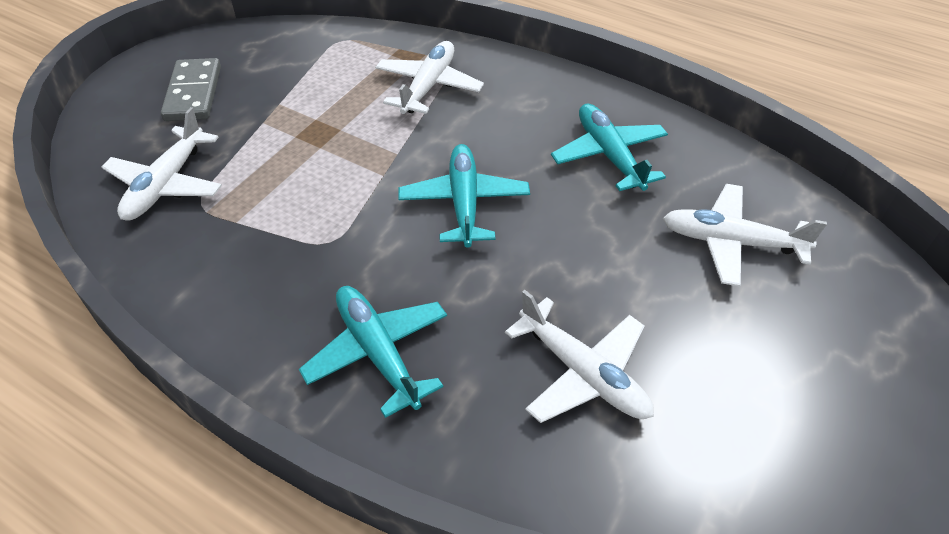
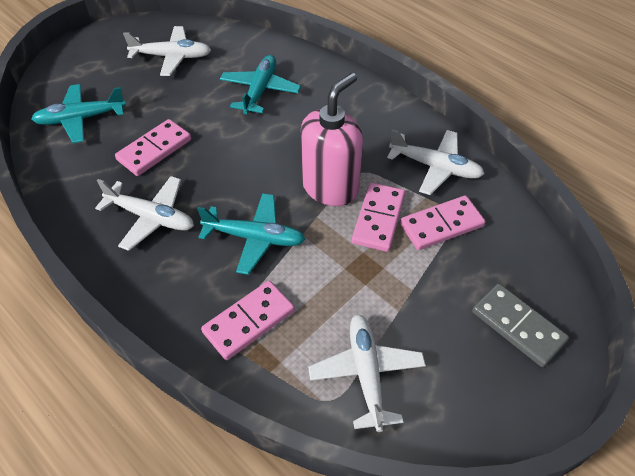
pink domino: none = 0 -> [115,119,191,176] [201,281,295,360] [352,183,405,252] [400,195,485,250] = 4
pink soap dispenser: none = 0 -> [301,73,363,206] = 1

